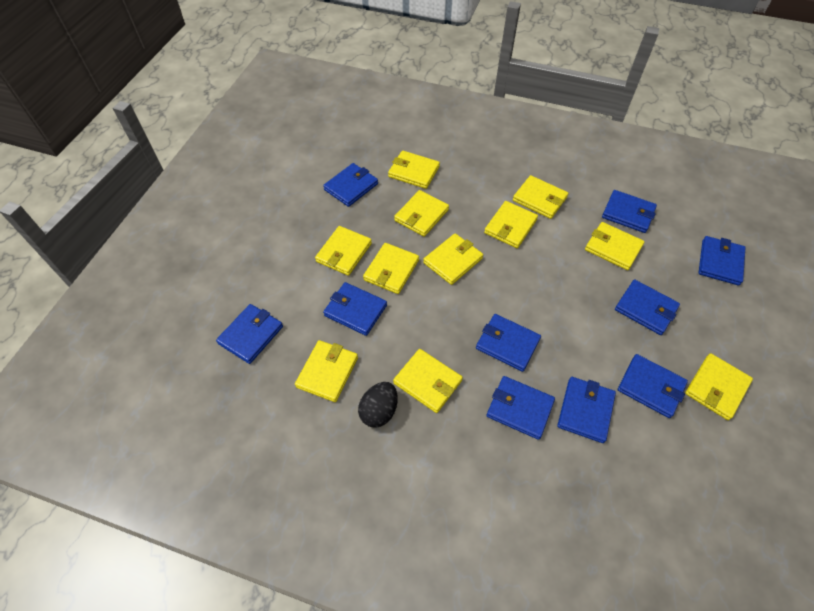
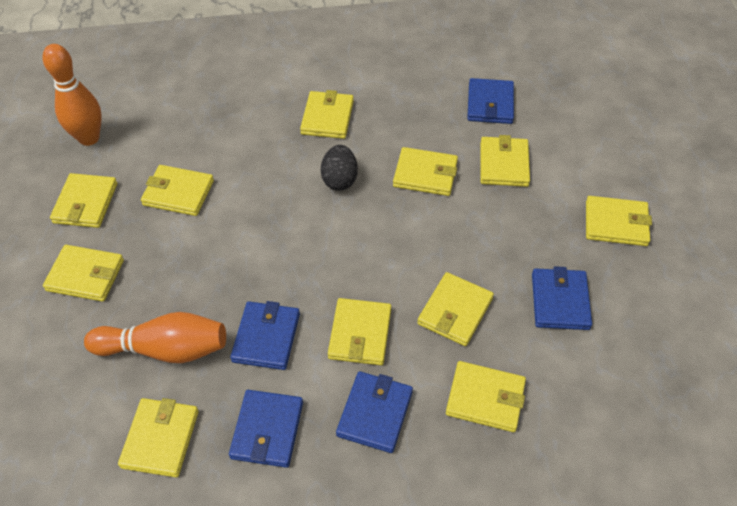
blue wallet: [216,304,283,364] [323,163,378,207] [323,282,387,336] [476,314,541,372] [487,376,555,440] [557,377,616,443] [602,190,657,233] [615,279,680,335] [618,354,688,418] [699,236,745,286] = 10 -> [229,390,303,468] [230,301,300,370] [336,371,413,453] [467,78,514,124] [532,266,592,330] = 5
orange bowling pin: none = 0 -> [43,44,102,146] [84,312,226,363] = 2

